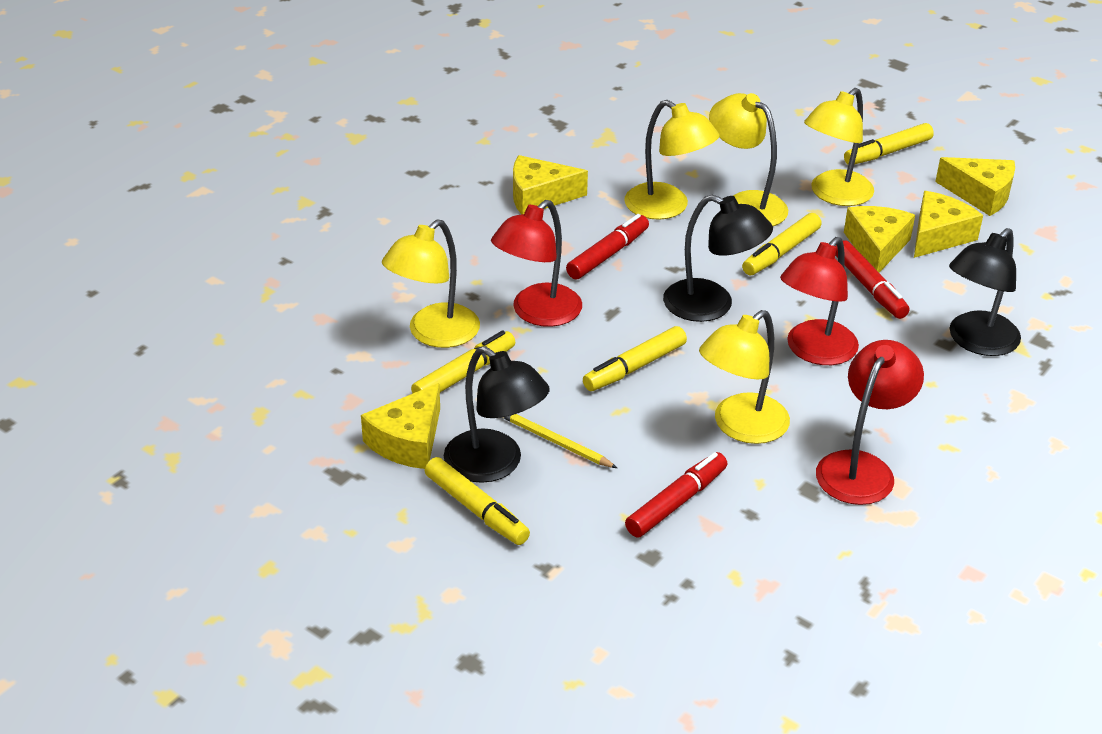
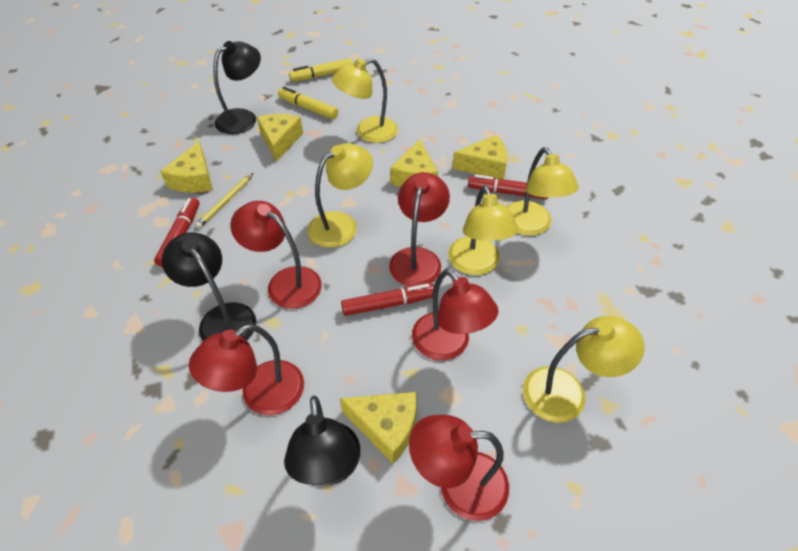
red lamp: [491,200,582,327] [780,237,859,365] [816,340,924,505] = 3 -> [189,324,304,415] [230,201,322,309] [389,172,450,286] [409,415,509,521] [412,269,499,360] = 5
yellow marker: [411,330,515,393] [425,457,530,545] [583,326,687,391] [742,213,822,275] [844,123,934,164] = 5 -> [278,87,338,119] [289,58,353,82] = 2

